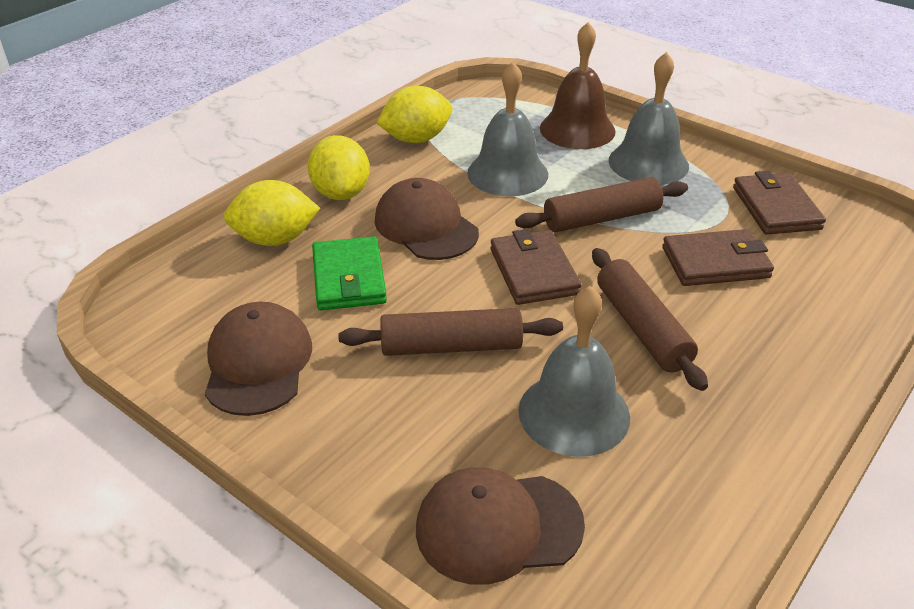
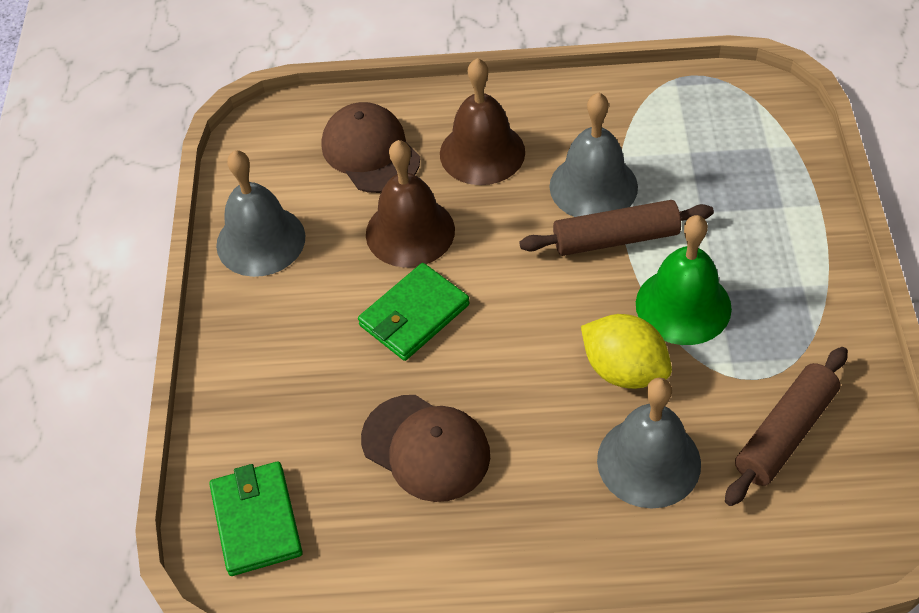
brown bell: [540,22,616,149] = 1 -> [366,140,455,267] [440,58,525,185] = 2
brown cap: [205,302,312,416] [375,178,479,260] [416,467,585,585] = 3 -> [322,102,420,193] [361,395,490,502] = 2
brown rolling pin: [338,308,563,356] [515,177,688,232] [592,248,708,391] = 3 -> [519,200,714,256] [725,347,848,506] = 2
brown wallet: [490,229,581,305] [662,229,774,286] [733,171,826,235] = 3 -> none = 0
green bell: none = 0 -> [636,215,732,345] = 1
green wallet: [312,236,387,310] = 1 -> [209,461,303,576] [358,263,470,361] = 2
yellow lemon: [224,180,320,246] [308,135,370,200] [376,86,452,143] = 3 -> [581,314,672,389] = 1

